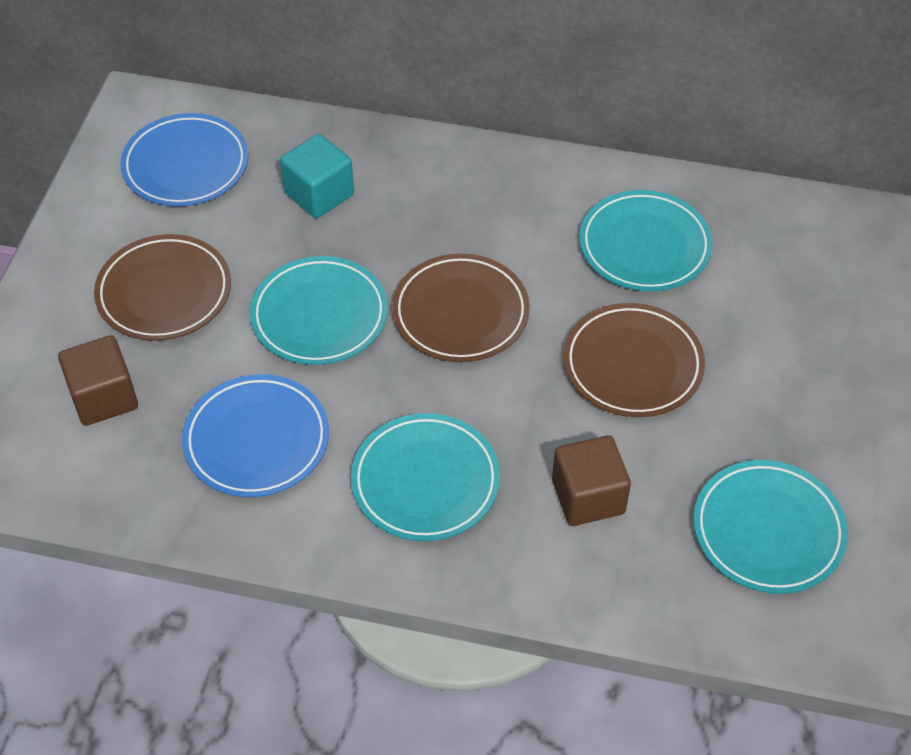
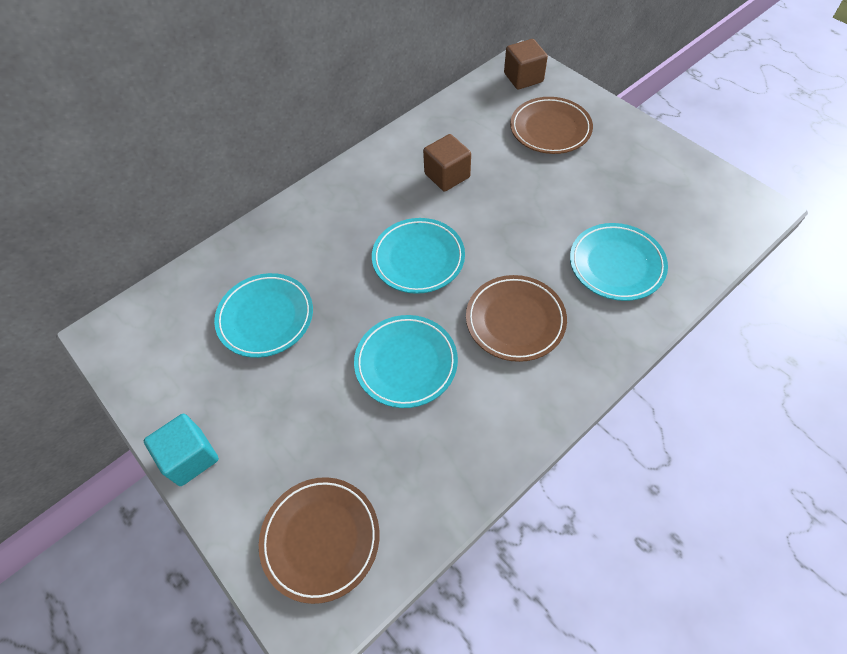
blue plate: [120,113,248,206] [182,374,329,497] = 2 -> none = 0

